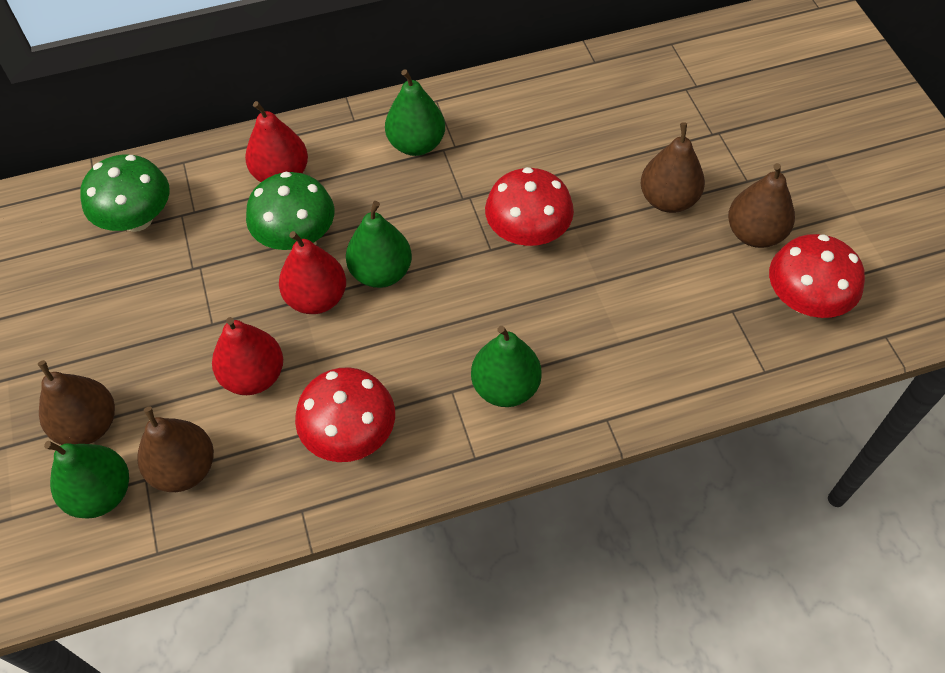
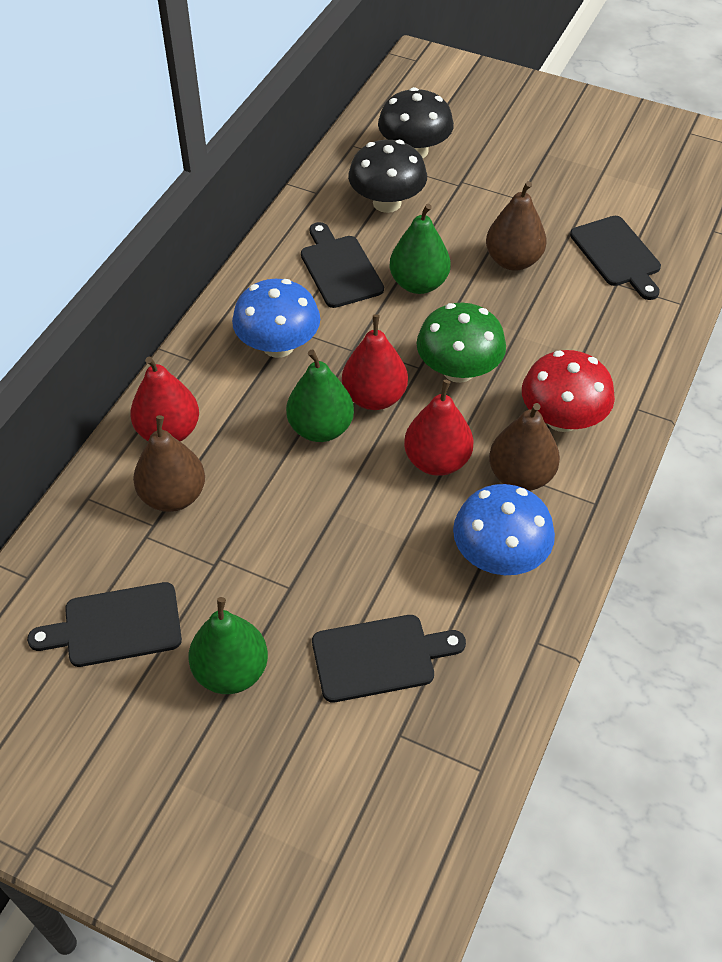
black cutting board: none = 0 -> [27,582,182,667] [301,222,384,308] [312,615,466,702] [570,216,661,300] = 4
black mushroom: none = 0 -> [348,140,427,213] [378,87,454,158] = 2
blue mushroom: none = 0 -> [232,279,320,358] [453,484,555,575] = 2
brown pear: [38,360,115,445] [137,406,214,492] [641,122,705,213] [728,163,795,248] = 4 -> [133,415,205,512] [486,181,546,271] [489,403,560,491] = 3
green mushroom: [80,155,170,232] [246,172,334,250] = 2 -> [417,303,506,383] = 1
green pear: [44,441,129,519] [346,201,412,288] [385,69,445,156] [471,326,542,407] = 4 -> [189,597,268,694] [286,349,354,442] [390,204,451,294] = 3
red mushroom: [295,367,395,462] [485,167,574,246] [769,234,865,318] = 3 -> [522,350,615,432] = 1

